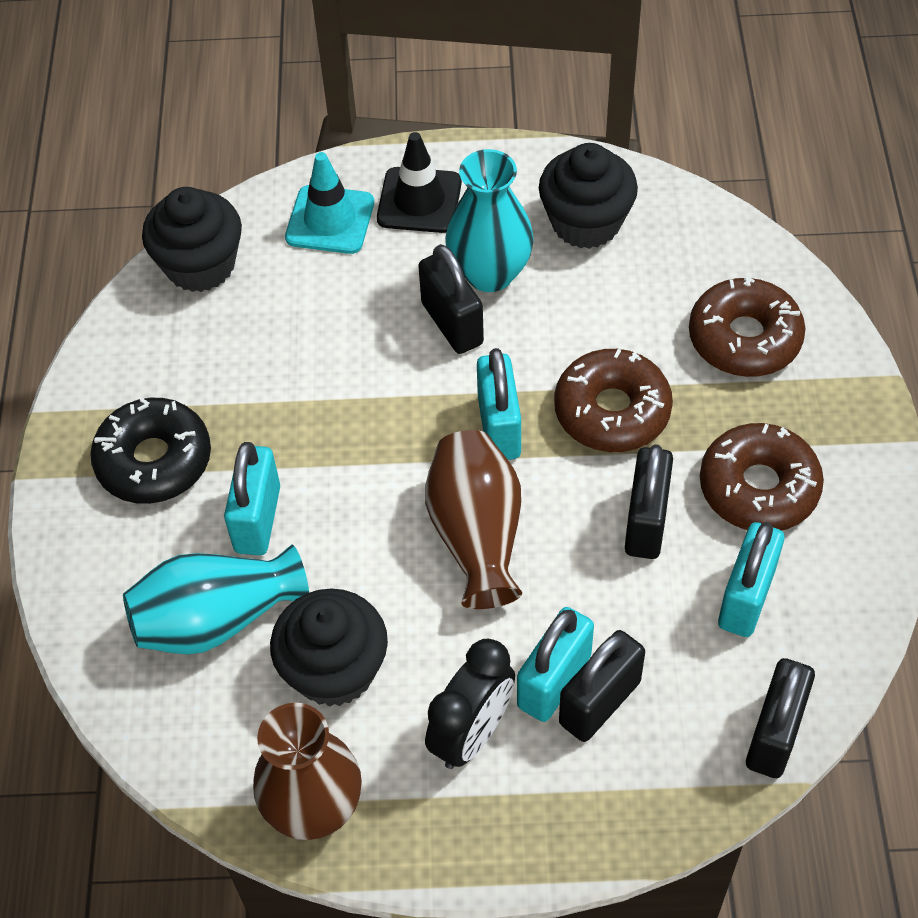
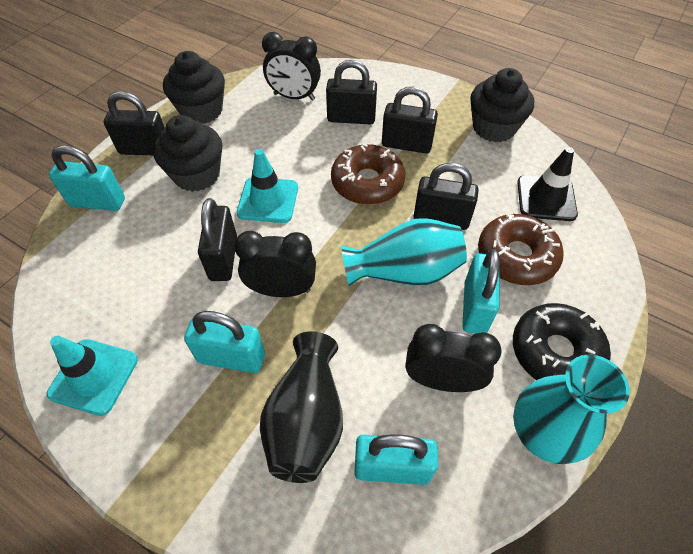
black clock: [425,639,515,769] = 1 -> [234,231,316,297] [262,32,321,101] [406,324,502,392] = 3
black padlock: [418,244,484,354] [559,630,645,742] [625,444,673,559] [746,658,815,778] = 4 -> [104,91,165,155] [198,198,237,281] [326,60,377,124] [382,87,438,154] [413,163,479,230] = 5
black vase: none = 0 -> [260,331,343,483] = 1
brown donut: [554,349,673,452] [689,277,805,377] [700,423,824,531] = 3 -> [331,143,405,205] [478,214,564,285] = 2
brown vase: [253,703,362,840] [425,430,522,609] = 2 -> none = 0
turquoise traffic cone: [285,152,374,254] = 1 -> [47,336,138,416] [237,149,298,223] = 2

